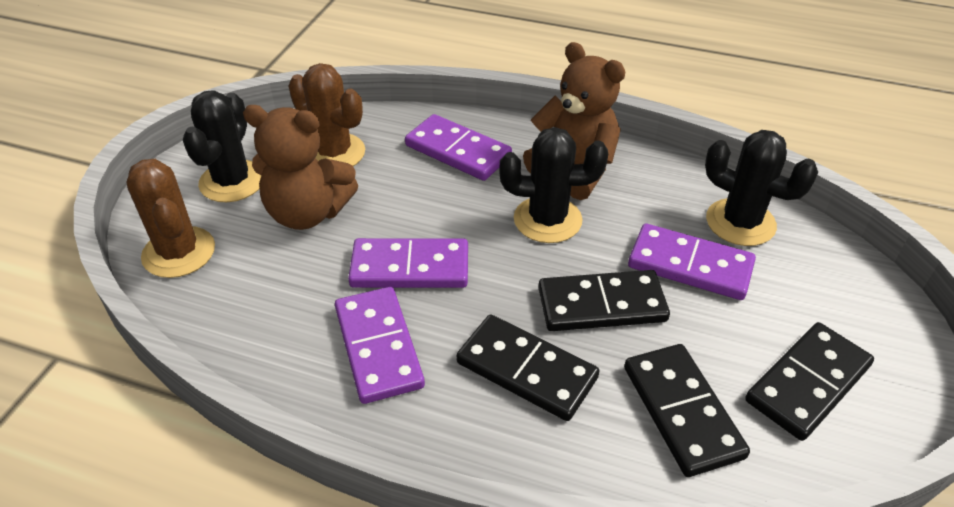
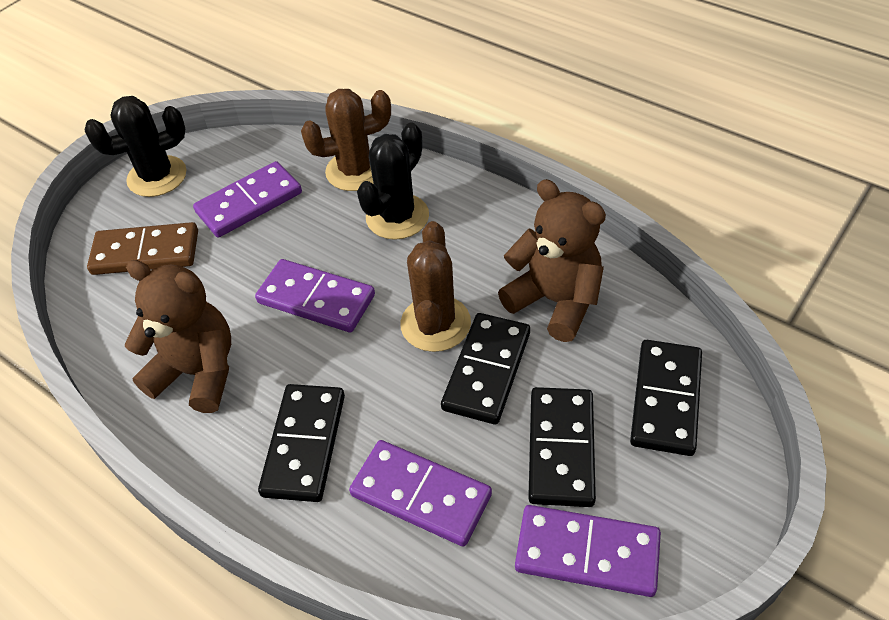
black cactus: [183,91,262,202] [499,127,608,243] [705,130,818,246] = 3 -> [85,96,187,197] [357,123,429,240] = 2
brown domino: none = 0 -> [87,222,198,275] = 1

